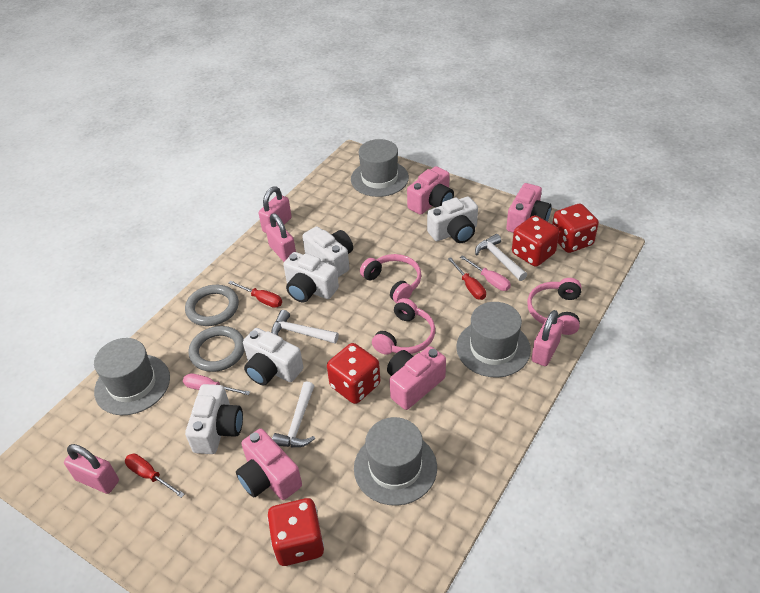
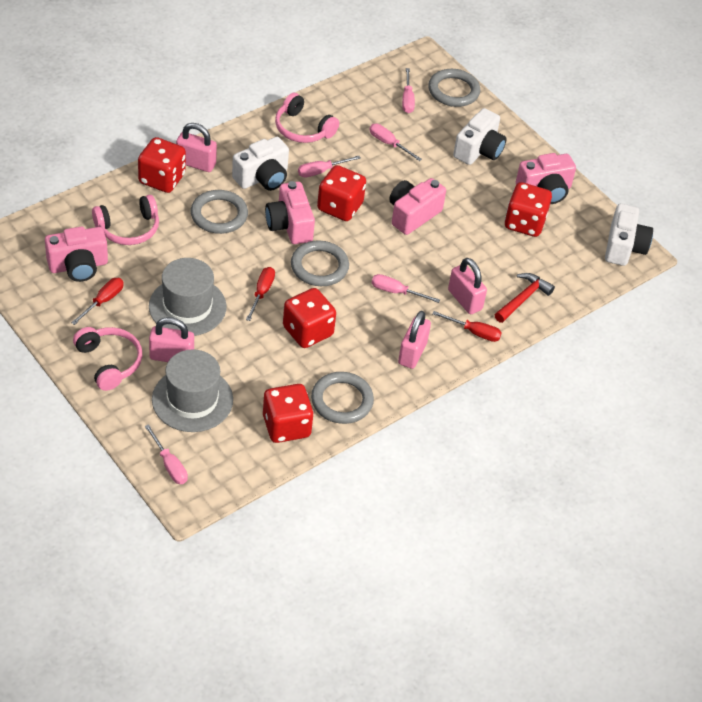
grey hat: [94,338,170,415] [351,139,409,197] [354,417,437,506] [456,302,531,378] = 4 -> [149,258,226,336] [152,349,233,432] = 2
grey ring: [185,285,239,326] [188,326,245,372] = 2 -> [191,190,248,234] [291,240,349,286] [311,372,374,424] [428,69,480,107] = 4
pink screwdriver: [183,373,250,395] [460,255,511,291] = 2 -> [145,424,188,484] [298,156,361,177] [369,124,422,161] [372,274,440,303] [402,68,415,113] = 5
red dice: [267,498,324,566] [327,343,380,404] [512,215,559,267] [552,204,599,253] = 4 -> [138,137,186,193] [263,384,314,443] [283,288,336,348] [317,165,366,221] [505,182,552,237] = 5
red hammer: none = 0 -> [495,273,555,323] = 1
white camera: [185,384,243,454] [243,328,303,385] [283,252,339,302] [302,226,353,277] [427,196,478,243] = 5 -> [232,137,289,191] [453,108,506,165] [605,203,653,266] = 3
white hammer: [271,310,339,343] [272,381,315,447] [475,234,527,281] = 3 -> none = 0

